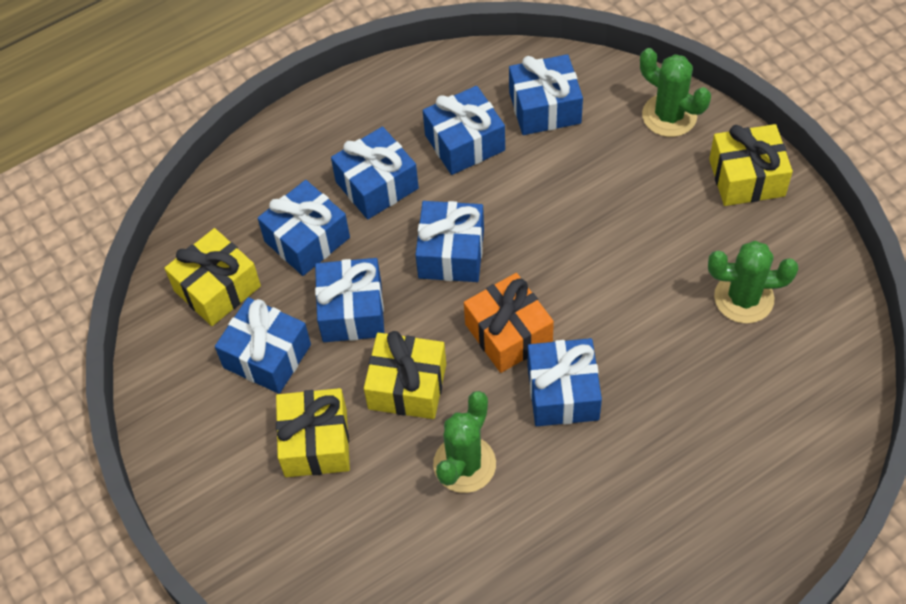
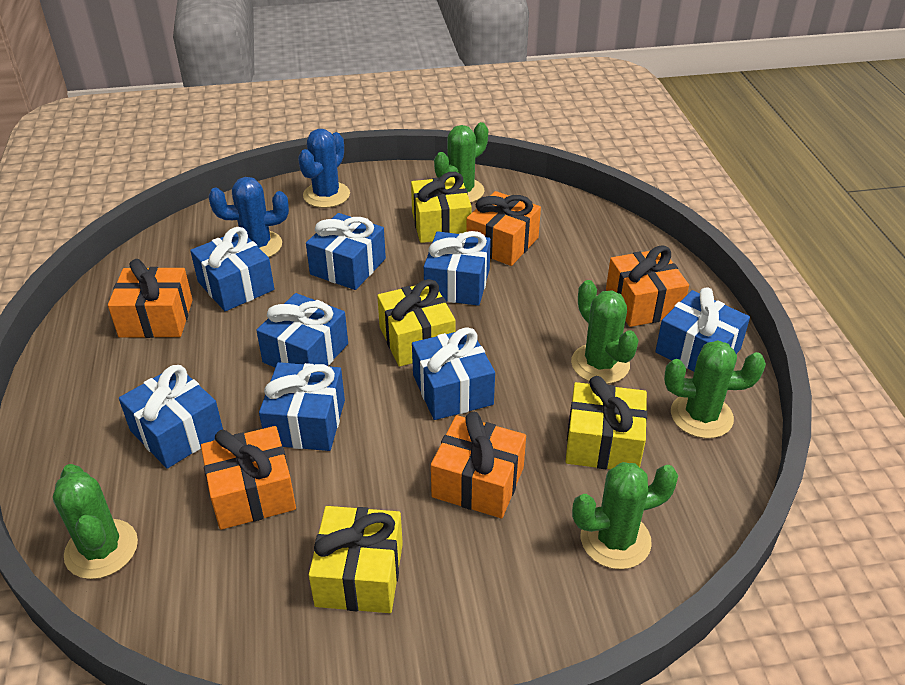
blue cactus: none = 0 -> [209,177,289,257] [298,129,350,208] = 2
green cactus: [433,391,496,493] [640,48,711,137] [708,241,798,323] = 3 -> [53,464,138,579] [434,122,488,203] [571,280,639,384] [572,462,678,569] [664,340,766,438] = 5
orange gift: [464,273,554,373] = 1 -> [108,259,193,338] [201,426,296,530] [431,412,526,518] [466,191,541,266] [606,245,689,327] = 5

